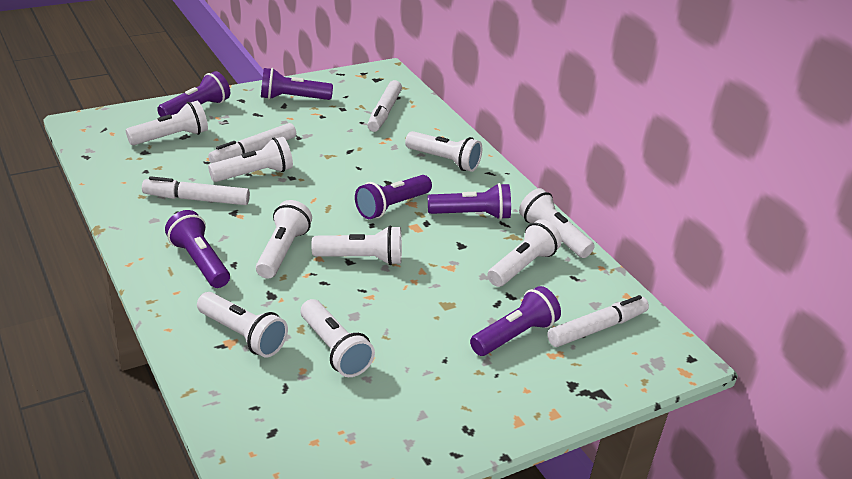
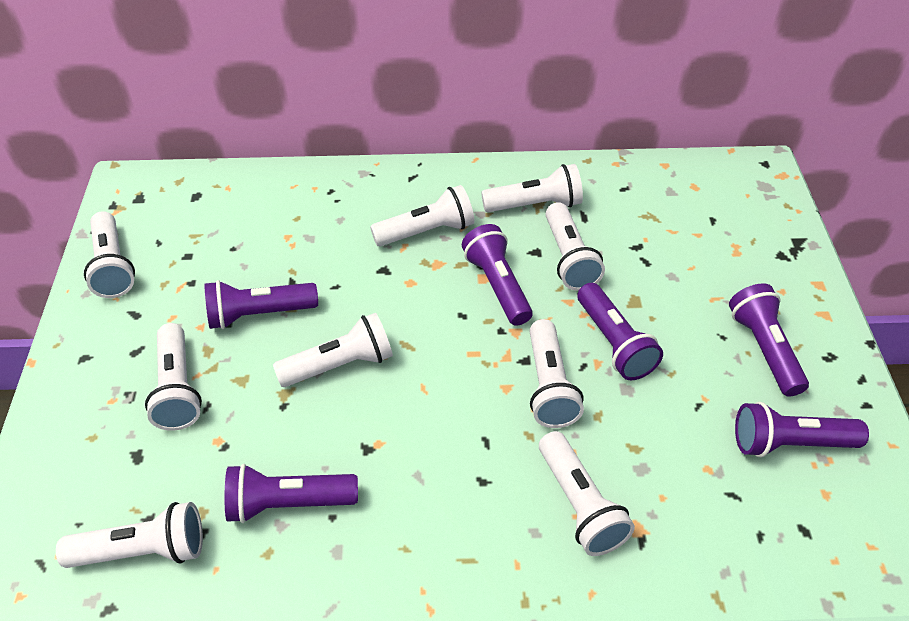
white marker: [142,176,250,205] [208,123,296,163] [367,80,402,132] [547,295,649,347] = 4 -> none = 0

